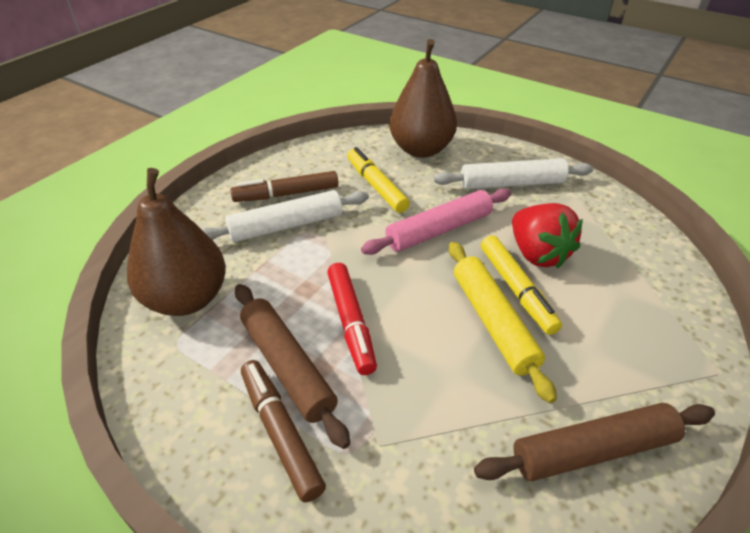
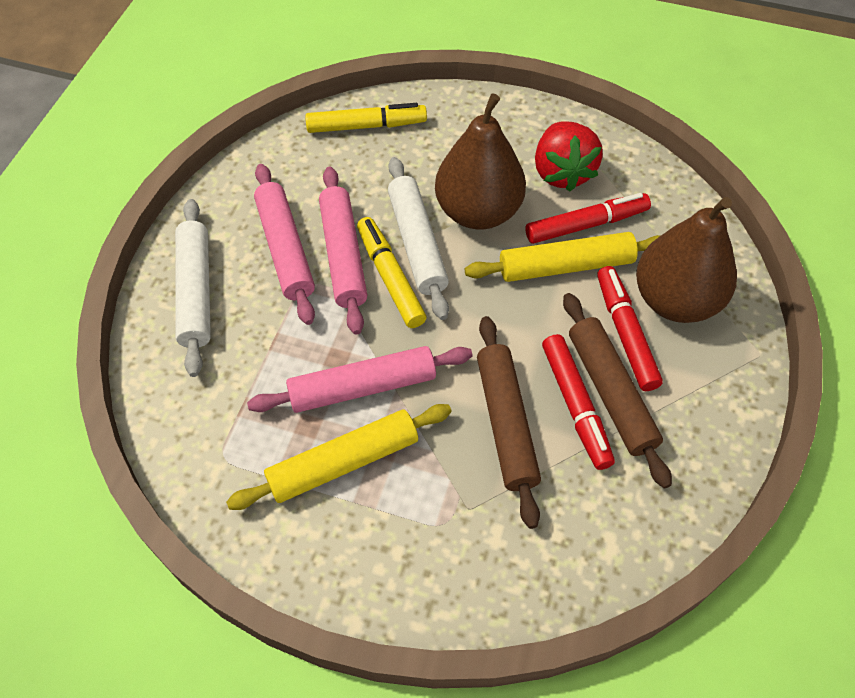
brown marker: [230,171,339,202] [241,360,326,503] = 2 -> none = 0
pink rolling pin: [361,189,511,255] = 1 -> [247,346,473,413] [254,164,315,325] [319,167,367,334] = 3
red marker: [327,263,377,375] = 1 -> [526,193,651,244] [542,334,615,470] [597,266,663,391] = 3
yellow rolling pin: [449,242,557,403] = 1 -> [226,404,452,510] [465,232,661,282] = 2

